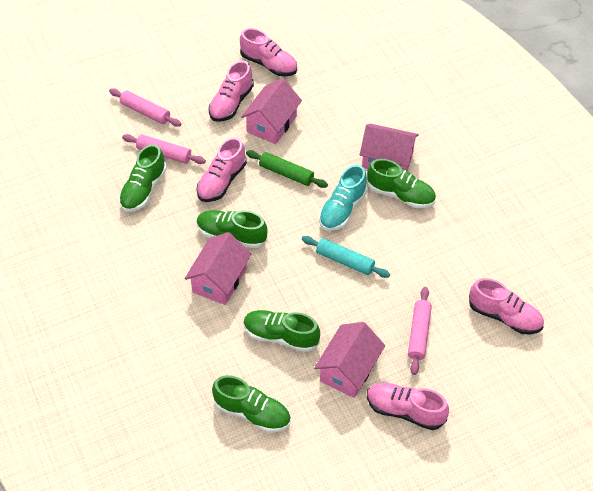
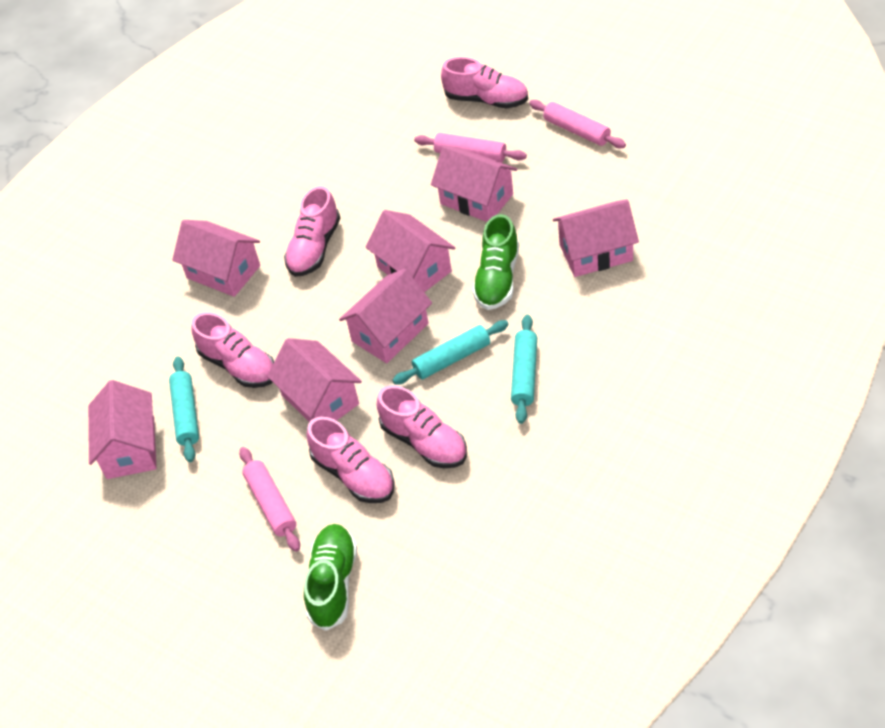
green rolling pin: [246,150,328,188] = 1 -> none = 0
green shoe: [119,144,167,212] [197,210,268,248] [212,375,291,433] [244,310,320,352] [367,159,436,208] = 5 -> [304,524,357,631] [472,214,519,310] = 2
pink house: [185,232,251,305] [241,78,302,144] [314,322,385,398] [360,124,419,171] = 4 -> [88,380,156,479] [172,220,260,297] [267,338,362,422] [339,269,432,363] [366,210,456,292] [431,145,517,222] [553,199,639,277] = 7
turquoise rolling pin: [302,236,390,278] = 1 -> [169,357,199,462] [392,320,509,384] [511,315,537,424] = 3
turquoise shoe: [319,165,368,231] = 1 -> none = 0

